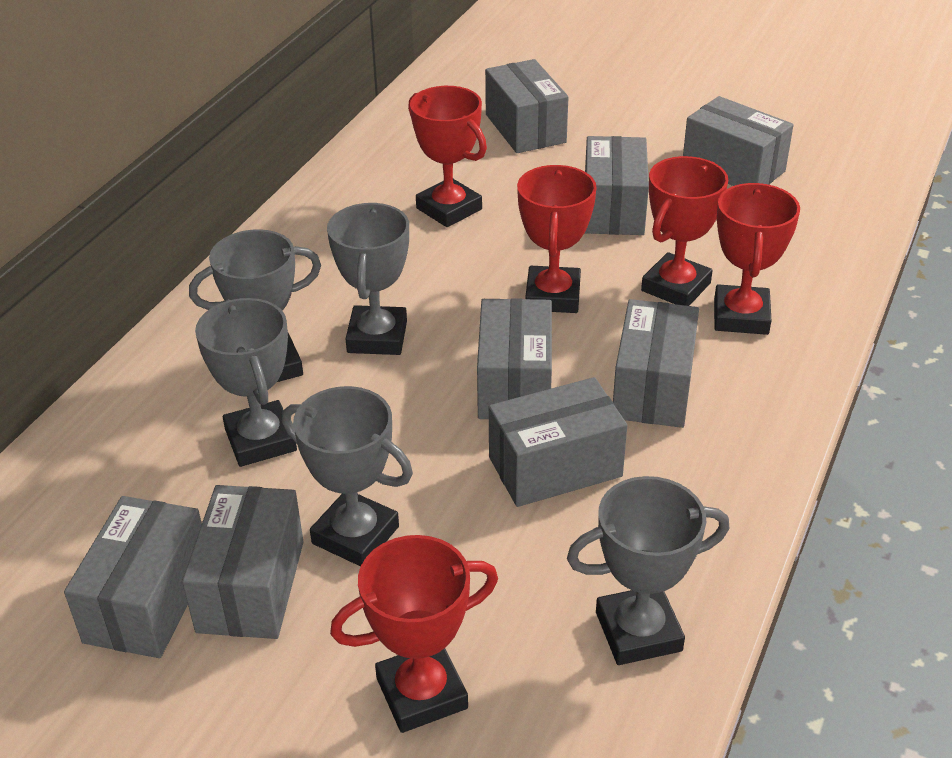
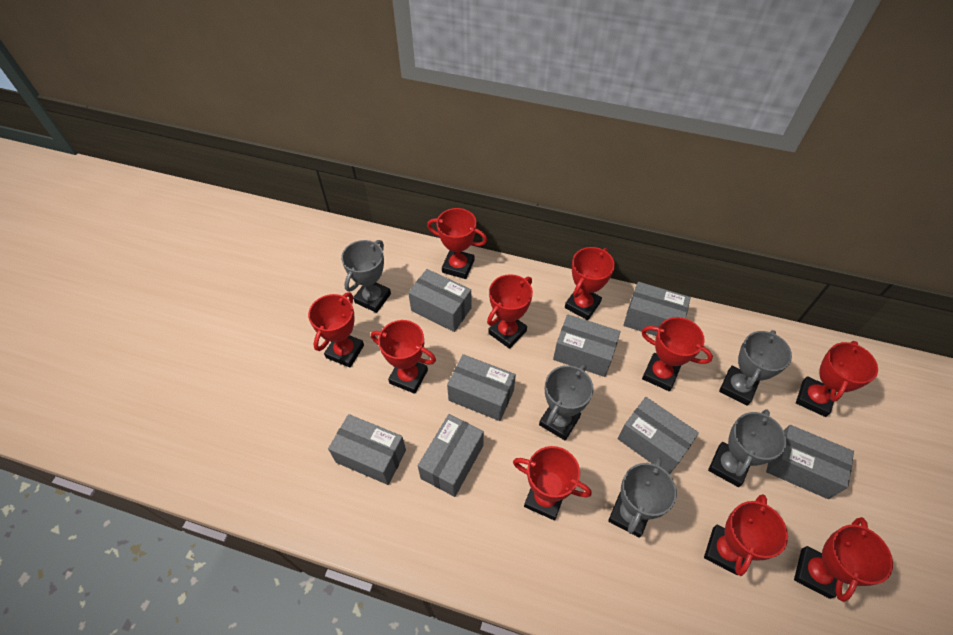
red trophy: [330,535,498,733] [408,86,487,227] [517,165,597,313] [641,156,728,306] [714,183,800,335] = 5 -> [308,292,364,368] [371,320,436,394] [427,208,487,279] [487,274,533,349] [513,446,592,520] [565,247,615,320] [641,317,713,391] [704,494,788,576] [794,517,893,602] [796,341,878,417] = 10

